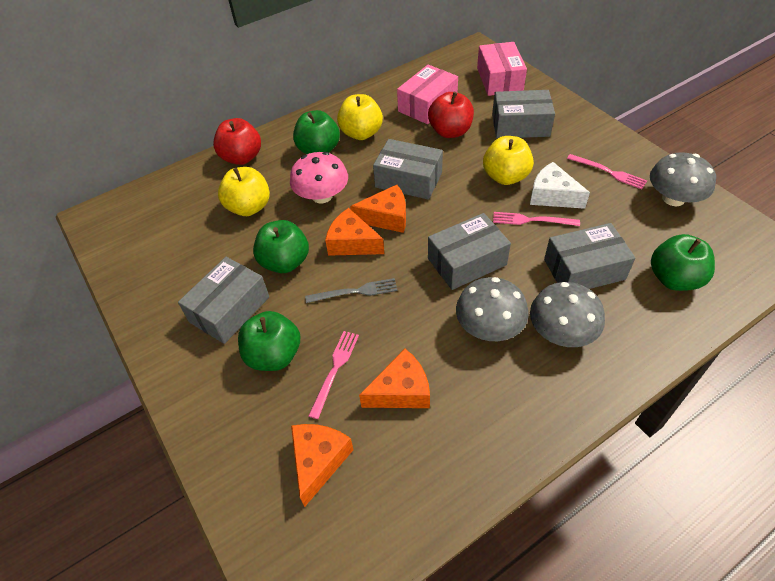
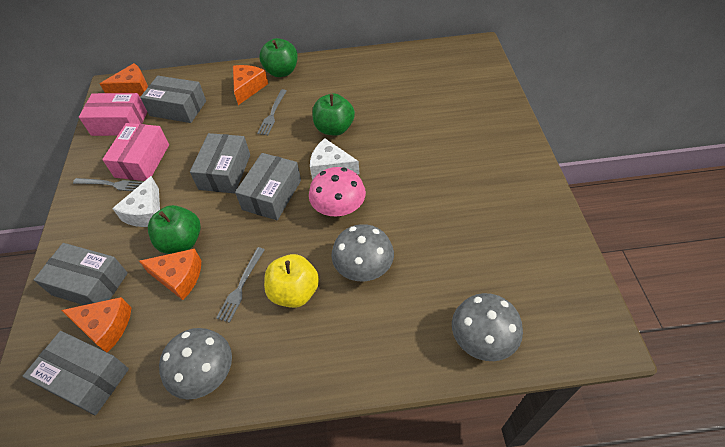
green apple: [238,311,300,371] [253,220,309,273] [293,110,340,154] [651,234,715,291] = 4 -> [148,205,201,254] [259,38,298,77] [312,93,355,136] = 3
grey fork: [305,278,397,303] = 1 -> [73,178,143,191] [216,247,265,323] [257,89,287,135] = 3
pink fork: [309,331,359,419] [493,212,580,226] [567,154,647,189] = 3 -> none = 0
red apple: [213,118,261,165] [428,92,474,138] = 2 -> none = 0
white cheese: [530,162,590,209] = 1 -> [112,176,160,227] [310,138,359,180] = 2
yellow apple: [218,167,270,216] [337,94,383,140] [483,136,534,185] = 3 -> [264,254,319,308] = 1

